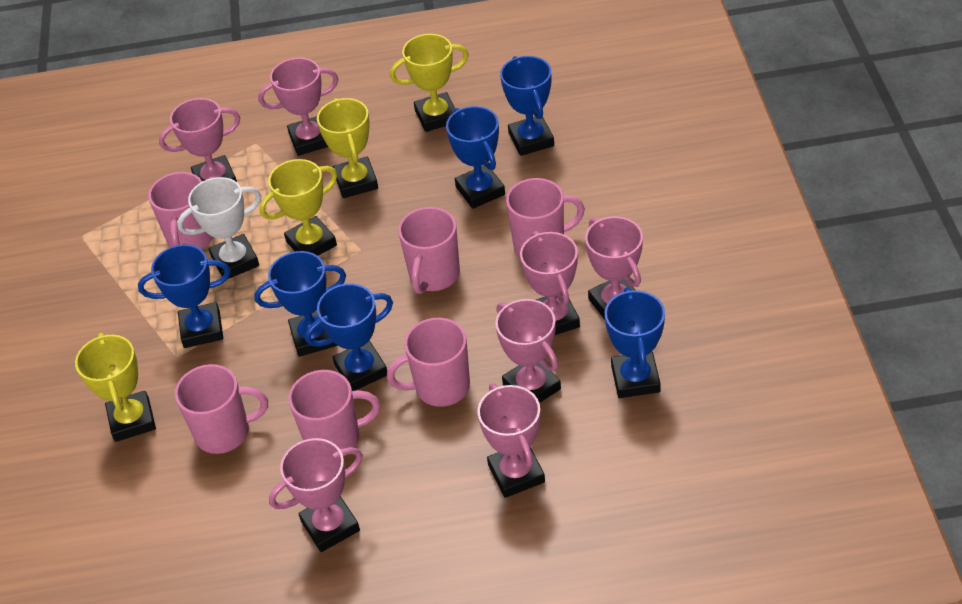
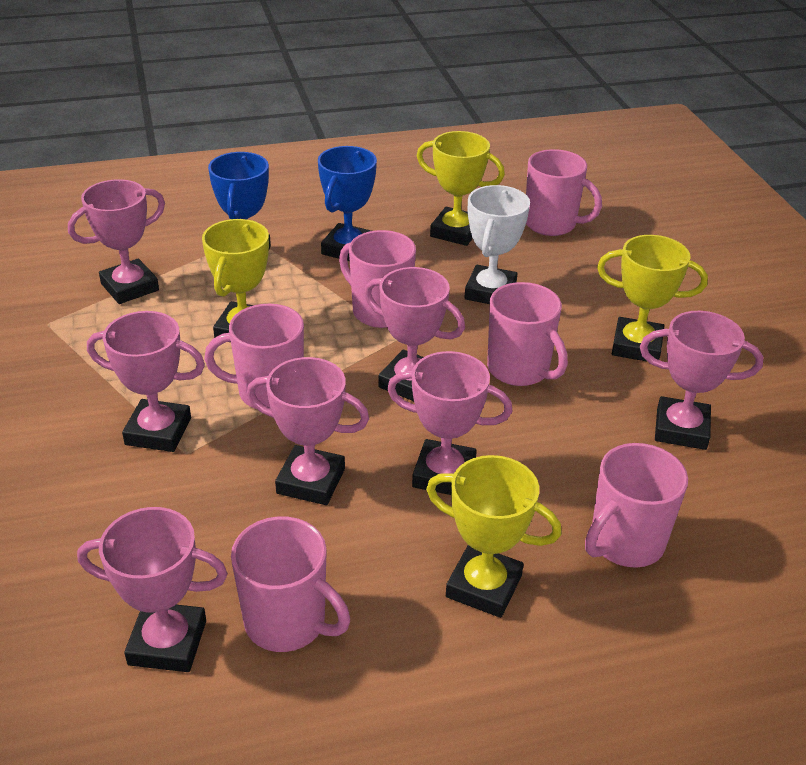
blue trophy: [138,244,231,348] [254,251,346,357] [305,284,393,391] [446,106,505,209] [500,56,554,156] [605,287,665,398] = 6 -> [208,152,271,249] [318,146,377,261] = 2

